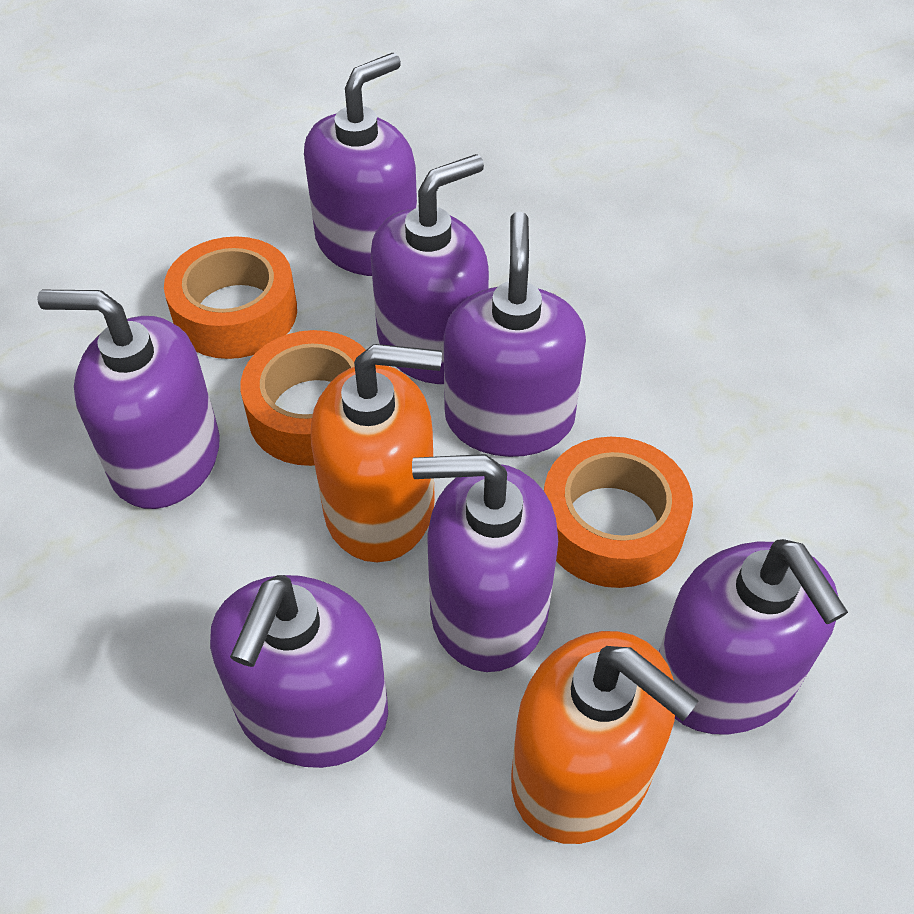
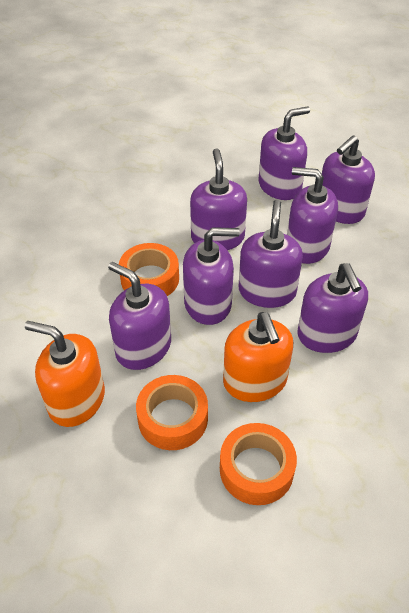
purple soap dispenser: [37,290,220,509] [210,575,388,768] [304,53,417,276] [371,154,489,384] [412,454,558,672] [444,211,586,457] [659,539,848,735] = 7 -> [108,262,171,370] [183,227,240,325] [190,148,247,250] [239,200,303,308] [258,106,310,200] [287,167,338,264] [297,263,368,353] [322,135,375,224] = 8

